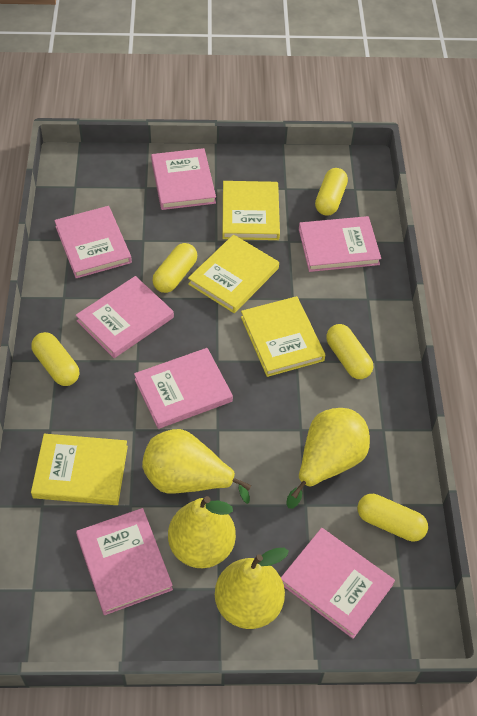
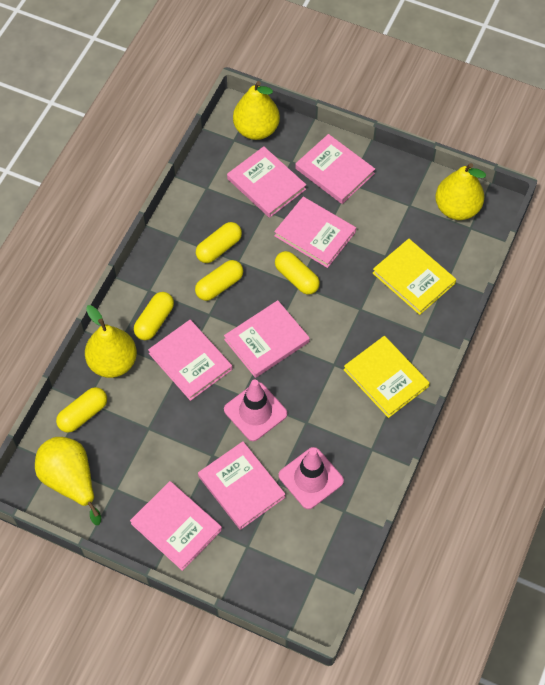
pink traffic cone: none = 0 -> [224,379,287,441] [279,447,344,509] = 2
yellow book: [31,434,128,505] [188,234,279,313] [222,181,280,240] [241,296,325,377] = 4 -> [344,336,430,418] [373,239,456,315] = 2

